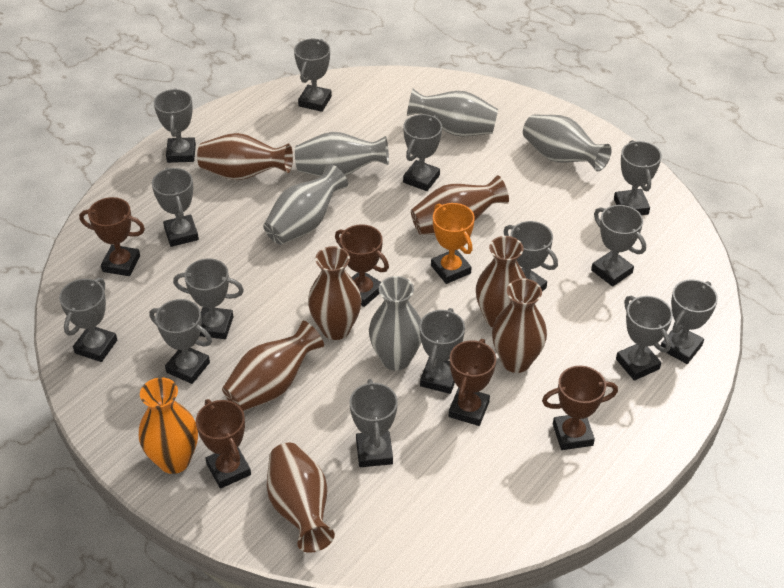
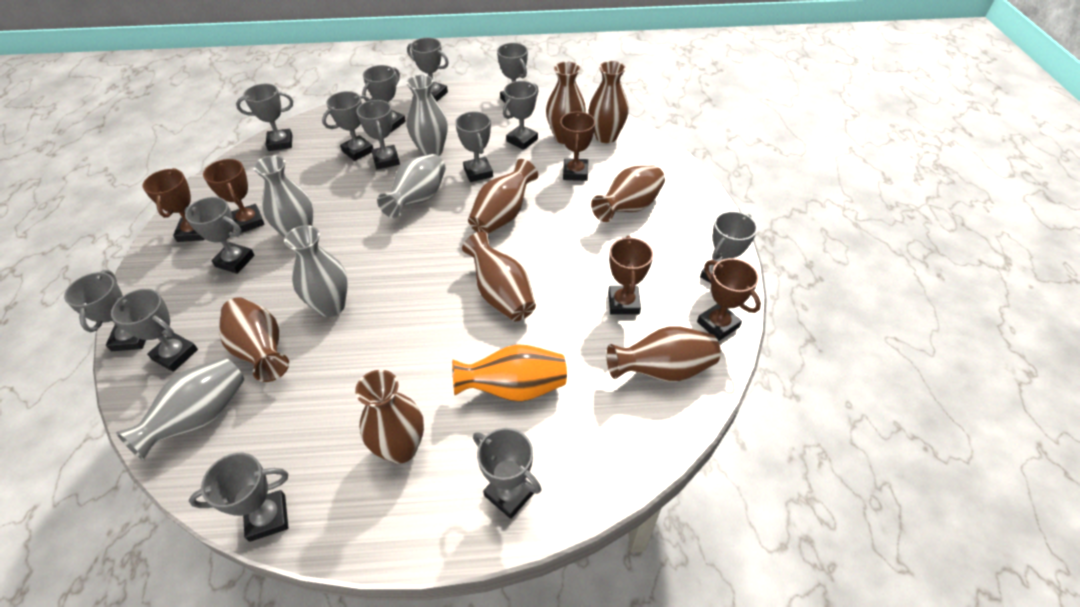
brown vase: [197,133,293,180] [222,321,324,411] [267,442,335,553] [308,246,362,340] [411,175,509,235] [476,236,527,328] [492,278,547,373] = 7 -> [219,297,289,382] [355,370,424,464] [462,232,536,321] [468,159,538,234] [546,61,586,144] [589,61,629,143] [591,166,665,222] [607,326,721,382] = 8
orange trophy: [431,203,475,284] = 1 -> none = 0

